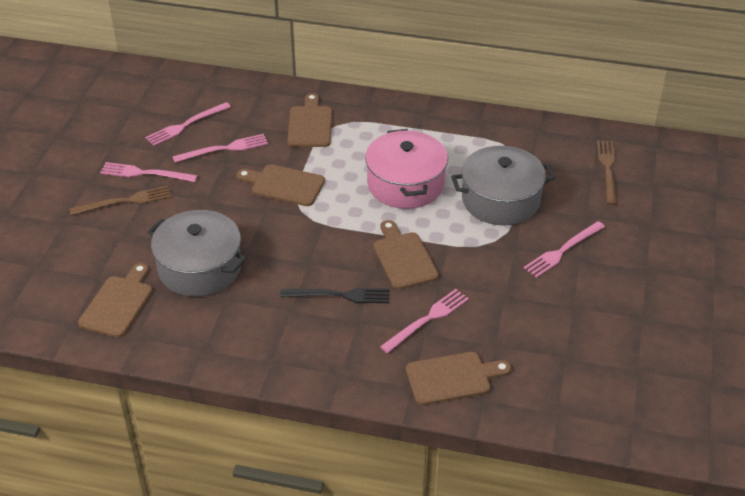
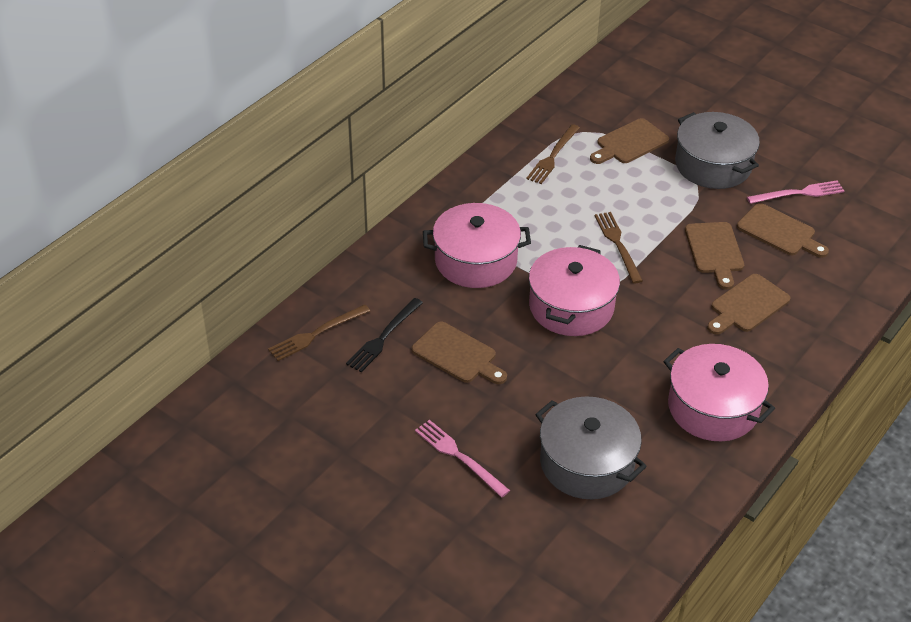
brown fork: [69,186,172,215] [597,141,617,205] = 2 -> [268,305,370,361] [526,124,580,184] [595,212,643,283] = 3
pink fork: [100,162,198,182] [145,102,231,146] [172,134,268,163] [380,289,469,353] [524,221,605,278] = 5 -> [415,420,510,498] [747,180,844,204] = 2
pink pot: [365,129,448,209] = 1 -> [423,203,531,288] [529,245,620,336] [663,344,775,441] = 3

